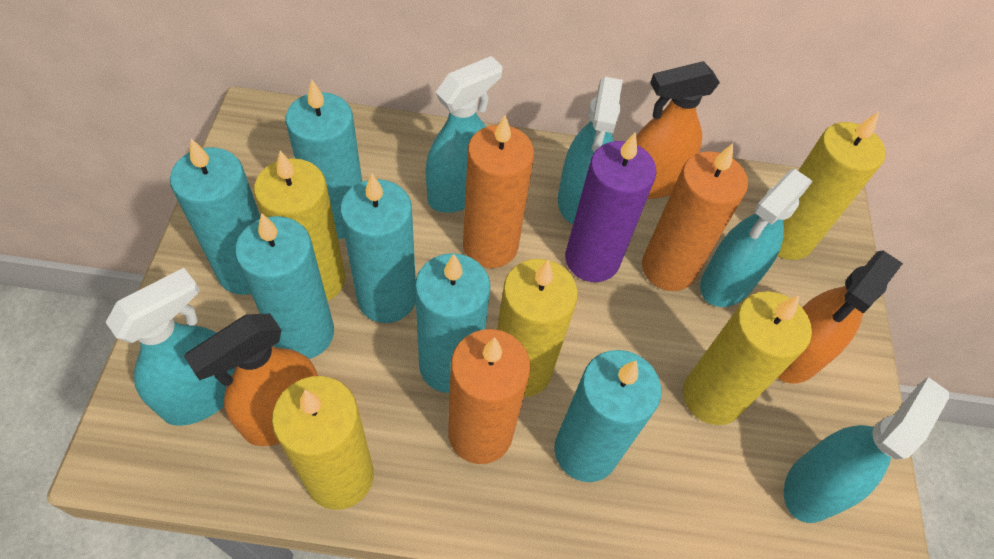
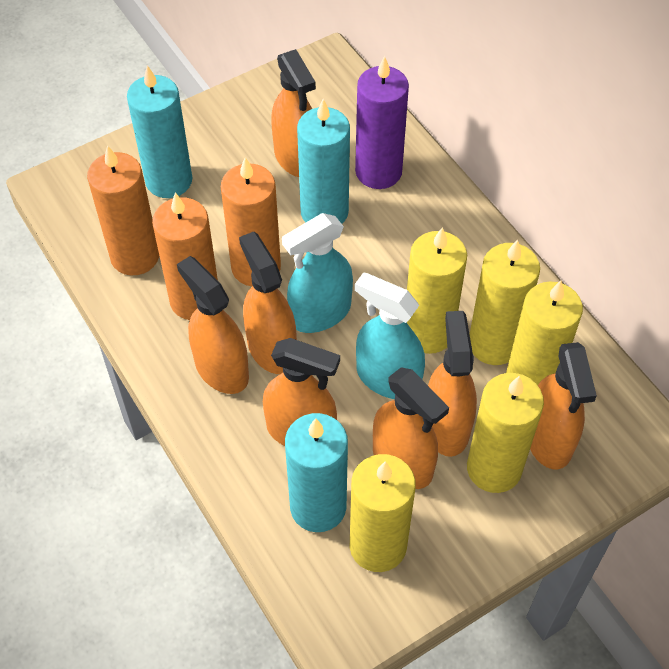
orange spray bottle: [184,314,318,446] [636,61,720,199] [778,250,903,384] = 3 -> [177,256,249,394] [239,232,297,374] [263,338,340,446] [271,49,316,177] [373,367,449,489] [428,311,477,457] [530,342,597,470] = 7
turquoise candle: [170,139,260,295] [235,213,334,359] [286,79,362,239] [340,173,416,323] [415,253,491,393] [554,350,661,482] = 6 -> [127,65,192,198] [285,413,348,532] [297,99,350,224] = 3
turquoise spray bottle: [106,268,236,426] [426,56,503,213] [558,77,623,224] [700,169,813,307] [784,377,949,523] = 5 -> [282,213,353,333] [355,272,425,399] = 2

